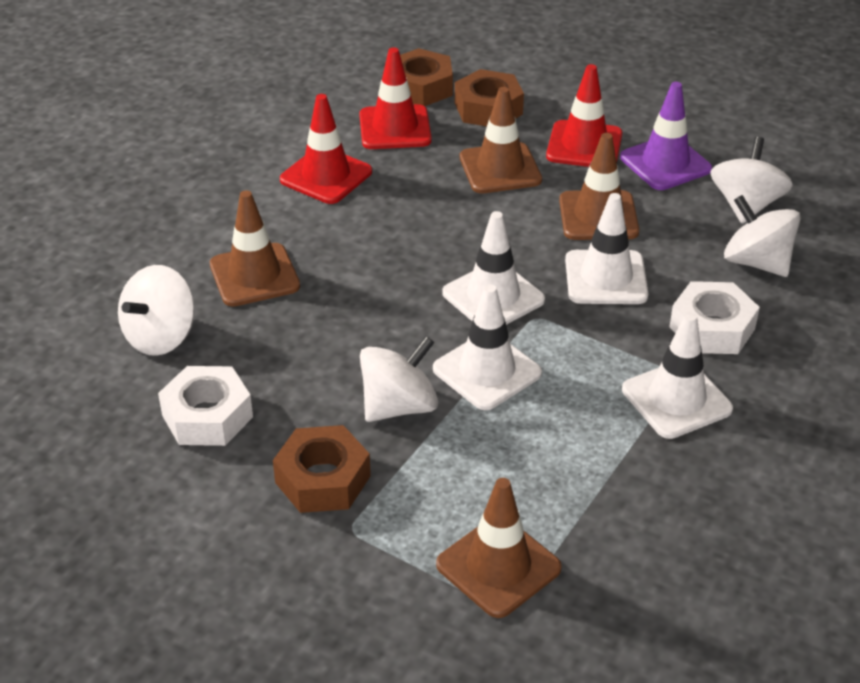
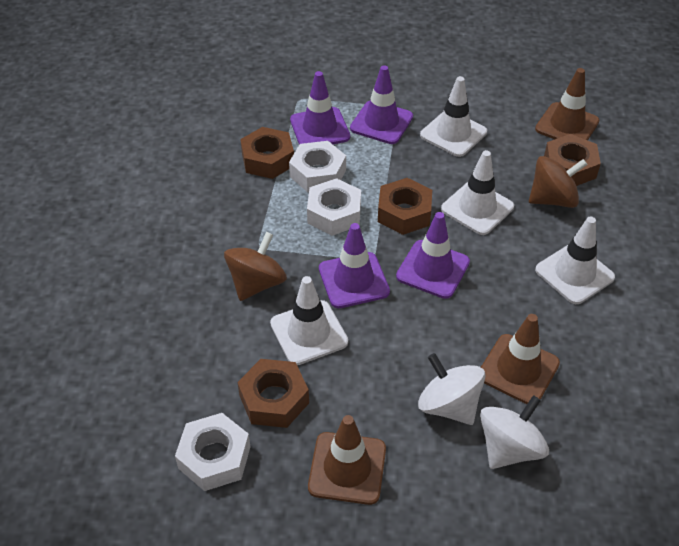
brown nut: [273,425,371,513] [400,48,453,106] [455,69,524,126] = 3 -> [237,359,309,428] [240,127,294,179] [378,178,432,235] [544,134,601,186] = 4
brown spinning top: none = 0 -> [224,232,287,301] [529,156,588,208] = 2
brown traffic cone: [210,190,300,307] [436,478,562,618] [460,87,542,193] [559,133,639,240] = 4 -> [308,415,386,505] [481,314,560,404] [535,68,599,140] = 3
purple traffic cone: [620,82,712,190] = 1 -> [290,71,350,144] [319,223,390,308] [350,65,413,144] [396,212,470,299] = 4
red traffic cone: [280,94,372,204] [359,47,432,149] [546,64,622,167] = 3 -> none = 0
white nut: [158,366,253,446] [669,281,760,354] = 2 -> [175,413,251,491] [289,141,346,192] [307,178,361,236] = 3
white spinning top: [118,265,195,356] [360,336,438,422] [711,137,793,224] [724,195,801,277] = 4 -> [418,353,485,425] [480,395,549,469] = 2

